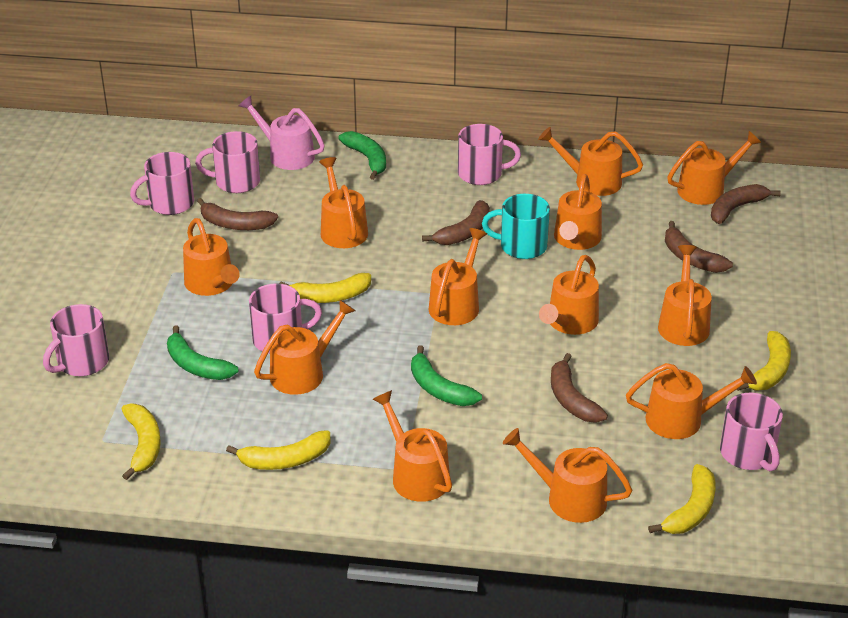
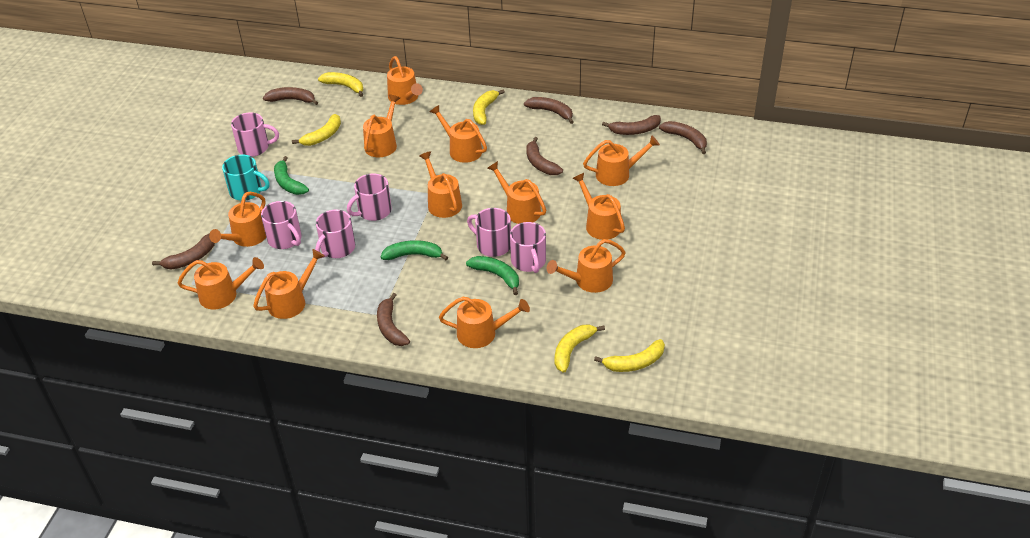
brown banana: [197,198,278,230] [422,200,490,245] [551,353,608,423] [665,221,733,273] [711,184,781,224] = 5 -> [152,233,215,270] [263,87,318,105] [377,293,410,346] [524,97,573,124] [526,137,563,175] [602,115,661,135] [659,121,707,154] = 7
pink watering can: [238,96,325,170] = 1 -> none = 0

